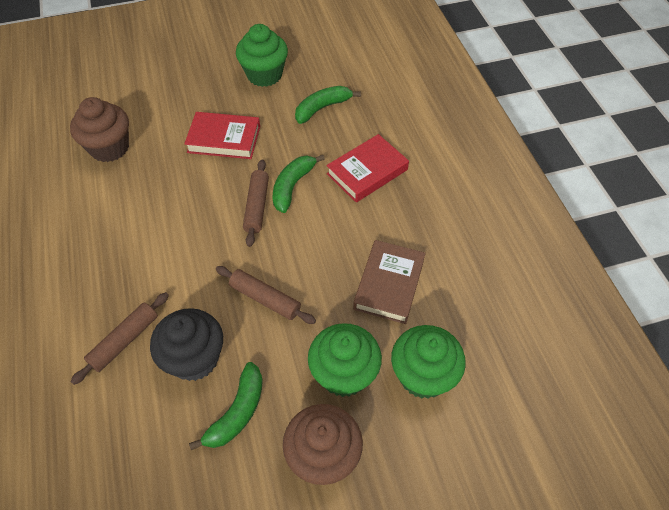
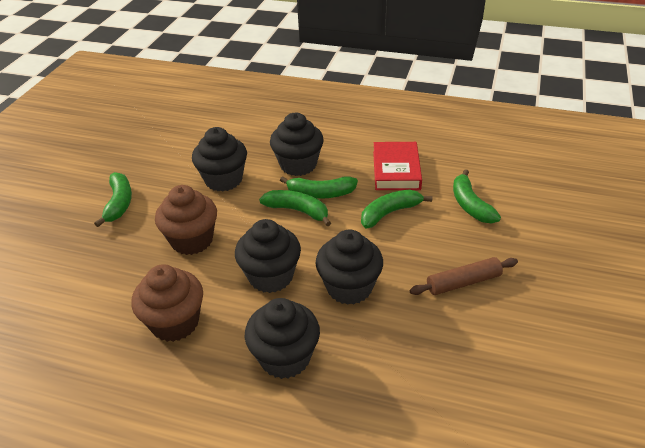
black cupcake: [150,308,223,381] = 1 -> [192,127,247,191] [235,219,301,293] [244,298,320,379] [270,113,324,176] [315,229,383,305] = 5
brown book: [353,240,426,324] = 1 -> none = 0
brown rolling pin: [70,292,169,385] [216,266,316,324] [243,159,269,247] = 3 -> [410,257,518,295] = 1
green banana: [189,362,263,450] [273,155,325,213] [295,86,361,124] = 3 -> [94,172,132,227] [259,190,331,226] [280,176,358,199] [361,190,432,228] [453,169,501,223] = 5
green cupcake: [236,24,288,87] [308,323,382,397] [391,325,466,399] = 3 -> none = 0
red book: [184,112,260,159] [326,134,409,202] = 2 -> [373,142,422,190] = 1

